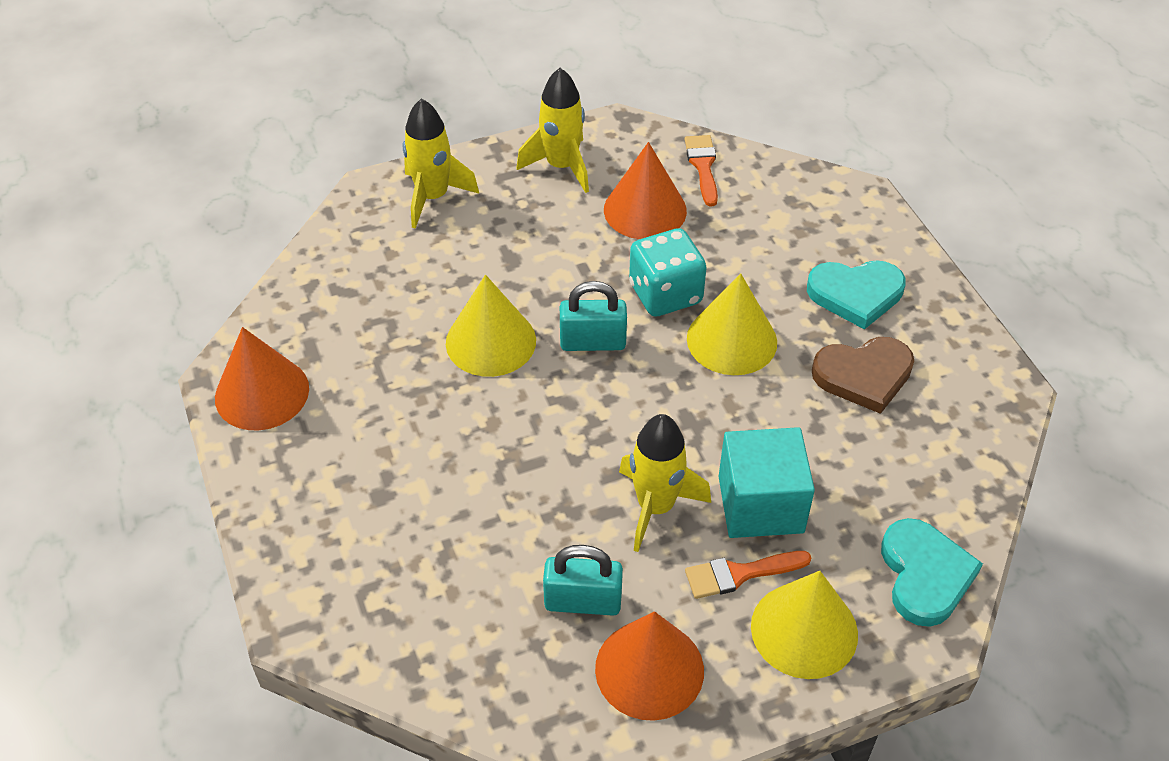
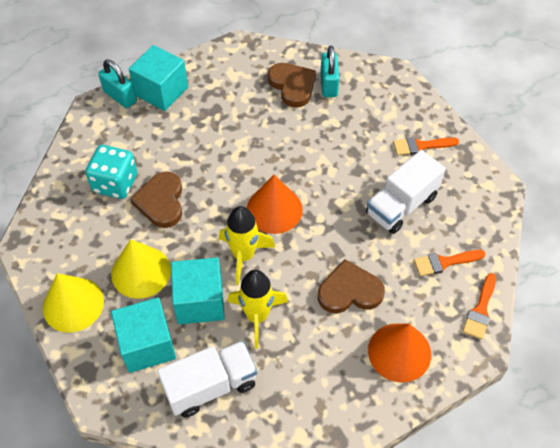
brown heart: [812,337,914,414] = 1 -> [130,172,182,228] [268,63,316,107] [318,259,385,314] = 3
orange brush: [685,135,718,207] [685,551,811,599] = 2 -> [393,137,459,156] [414,250,485,276] [463,273,496,340] = 3
orange cone: [215,327,309,430] [595,611,704,721] [604,142,687,239] = 3 -> [247,175,303,234] [368,323,431,383] = 2
turquoise cube: [718,427,815,538] = 1 -> [111,297,176,373] [129,45,188,111] [171,257,225,324] = 3
turquoise heart: [807,260,906,330] [881,518,983,627] = 2 -> none = 0
white truck: none = 0 -> [157,341,257,417] [366,150,446,234] = 2
yellow cone: [446,275,536,377] [687,273,777,375] [751,571,858,679] = 3 -> [43,273,104,332] [111,239,171,299] = 2
yellow rocket: [403,98,479,229] [517,68,589,193] [619,414,711,552] = 3 -> [219,206,275,285] [228,270,288,348] = 2

